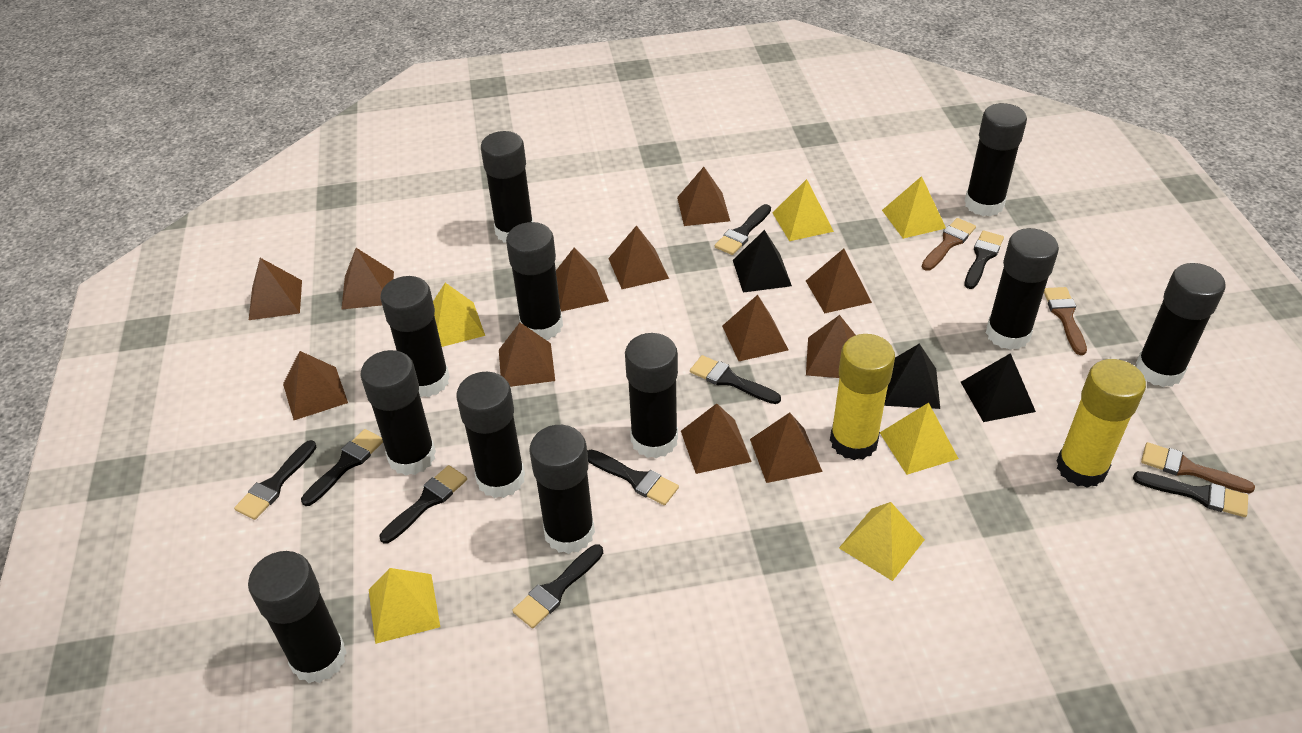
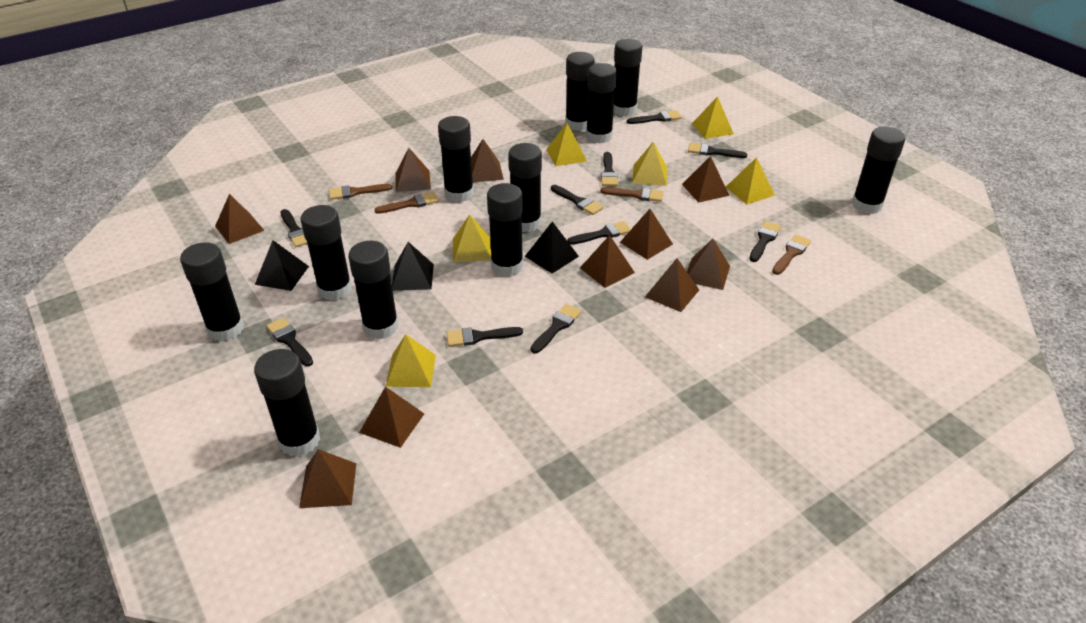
black brush: [234,440,316,520] [301,429,383,506] [379,465,467,543] [512,544,603,628] [587,450,679,505] [690,355,781,404] [715,204,771,255] [964,231,1004,289] [1133,471,1248,517] = 9 -> [266,317,313,366] [281,209,307,247] [446,327,523,347] [531,304,582,354] [551,185,603,215] [567,221,631,245] [601,152,618,186] [627,110,682,124] [688,143,747,158] [749,221,781,262] = 10
brown brush: [922,218,976,271] [1044,287,1087,355] [1141,442,1255,494] = 3 -> [329,184,392,200] [374,192,439,214] [600,187,663,202] [772,235,811,275] = 4
brown pyramid: [249,258,302,320] [283,351,348,420] [341,248,394,310] [499,323,555,387] [556,248,609,311] [608,225,669,289] [677,167,730,226] [681,403,752,474] [722,295,789,361] [750,413,823,483] [806,249,872,313] [806,315,856,378] = 12 -> [215,194,265,244] [299,449,356,508] [359,387,424,448] [395,148,431,192] [471,139,504,183] [580,235,635,288] [620,209,673,260] [645,258,699,312] [682,156,729,203] [687,239,730,290] = 10
yellow glue stick: [830,334,895,460] [1057,359,1146,488] = 2 -> none = 0

